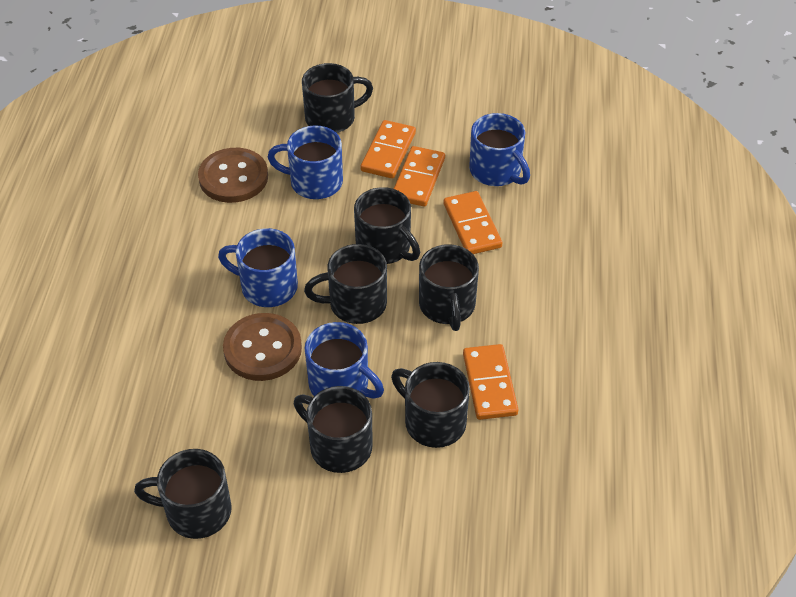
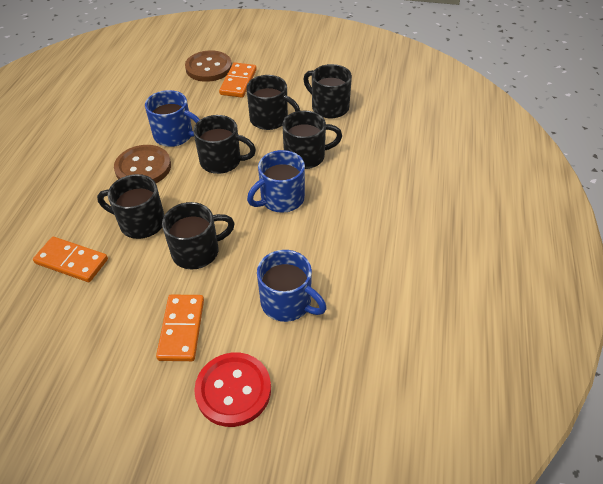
black mug: [134,449,232,539] [294,386,373,473] [302,63,373,133] [304,244,387,324] [354,187,420,264] [391,362,470,448] [419,244,479,331] = 7 -> [97,174,164,239] [162,202,235,269] [193,115,256,174] [246,75,300,130] [282,111,342,169] [303,64,352,119] = 6
blue mug: [218,228,298,307] [268,125,343,199] [305,322,384,399] [469,113,530,186] = 4 -> [145,90,200,147] [247,150,305,213] [257,250,327,322] = 3
orange domino: [361,120,416,179] [394,146,445,207] [444,191,502,254] [463,344,519,420] = 4 -> [33,237,108,282] [156,295,204,361] [219,62,257,98] = 3
red button: none = 0 -> [194,353,271,427] = 1

